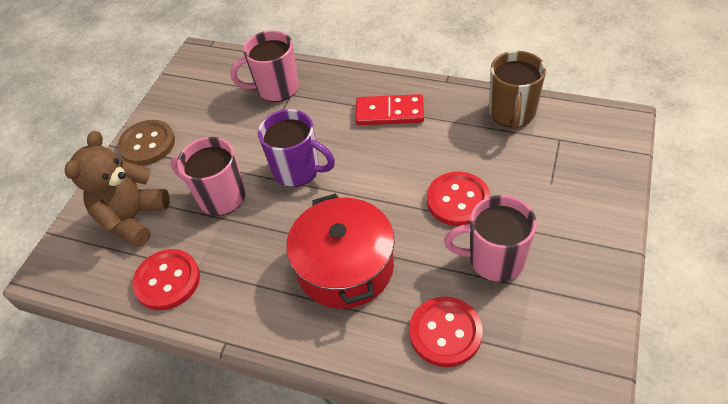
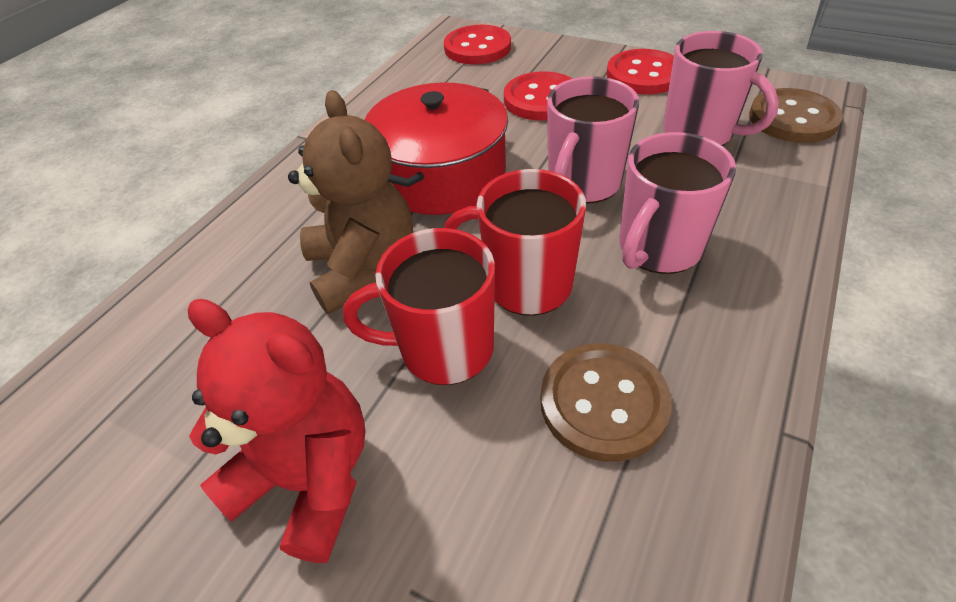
brown button: [118,120,175,166] = 1 -> [541,343,672,462] [749,88,843,143] = 2
brown mug: [489,51,546,130] = 1 -> none = 0
purple mug: [258,109,335,187] = 1 -> none = 0
red domino: [355,94,424,125] = 1 -> none = 0
red mug: none = 0 -> [343,228,495,385] [444,169,586,316] = 2
red teddy bear: none = 0 -> [187,299,365,563] = 1

